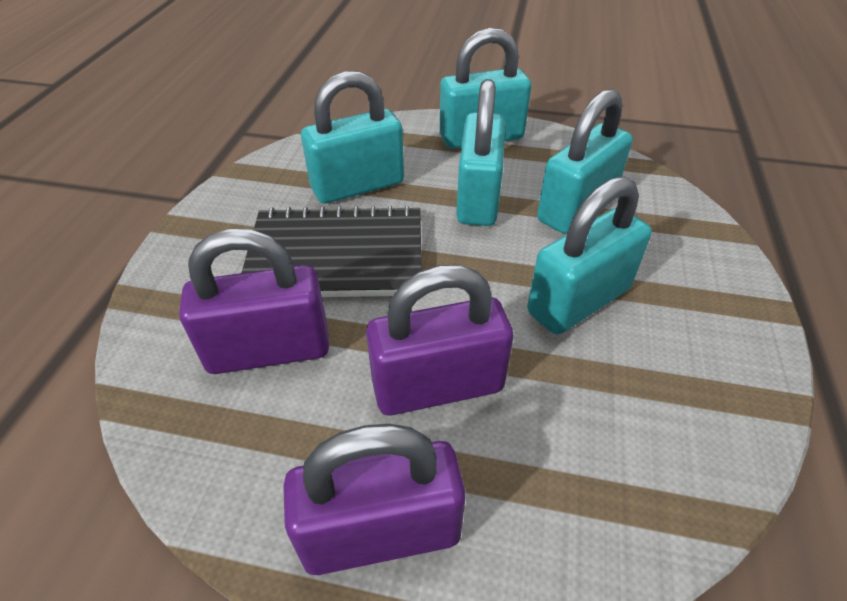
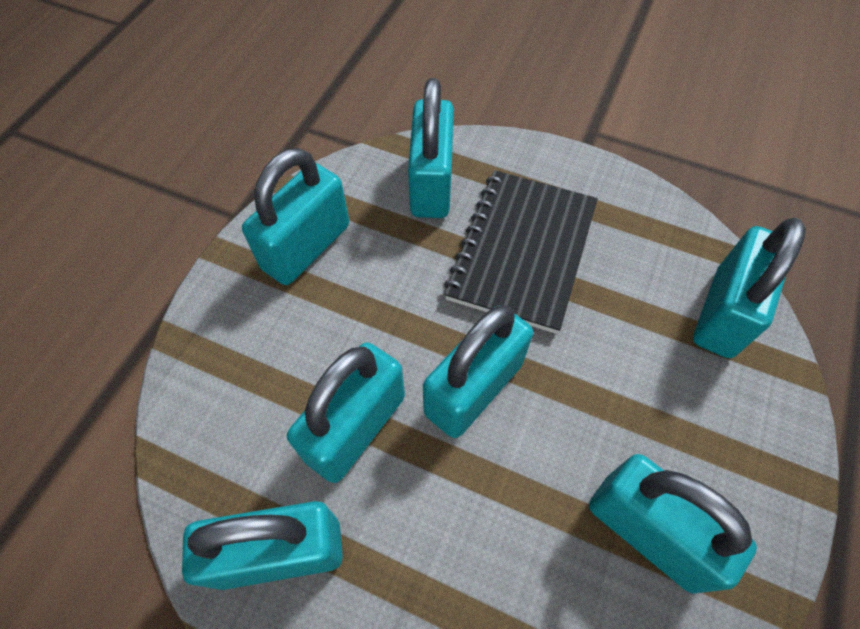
purple padlock: [179,229,330,374] [283,424,466,575] [366,265,514,416] = 3 -> none = 0
turquoise padlock: [301,71,404,204] [440,28,531,149] [456,79,505,226] [527,176,652,334] [537,89,633,234] = 5 -> [182,501,343,590] [242,148,349,285] [287,342,405,483] [408,78,454,218] [423,305,533,438] [589,454,757,594] [693,218,806,358] = 7

